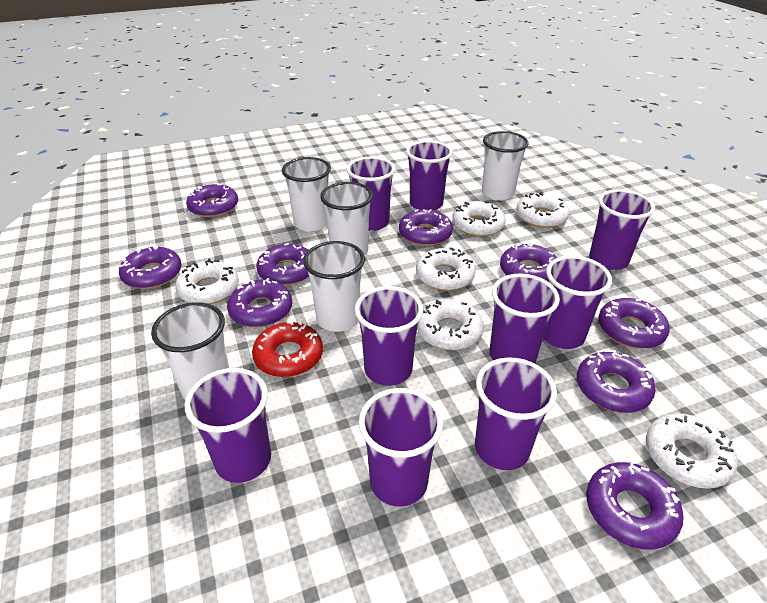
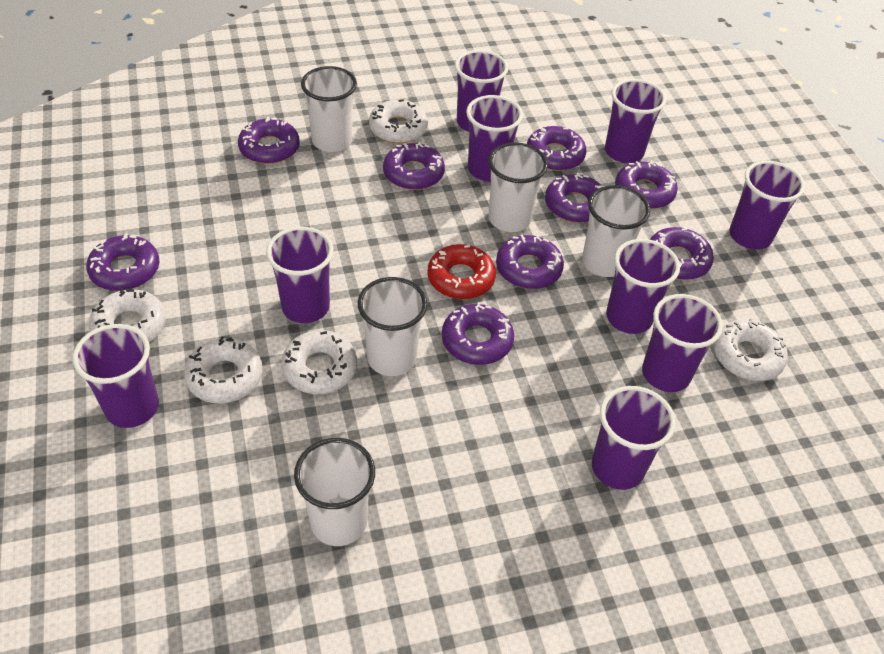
white donut: [175,259,239,304] [416,247,476,291] [417,299,484,350] [452,201,506,237] [516,192,570,228] [646,413,738,489] = 6 -> [89,288,166,342] [184,336,262,404] [281,330,357,394] [369,99,428,143] [714,318,788,381] = 5

